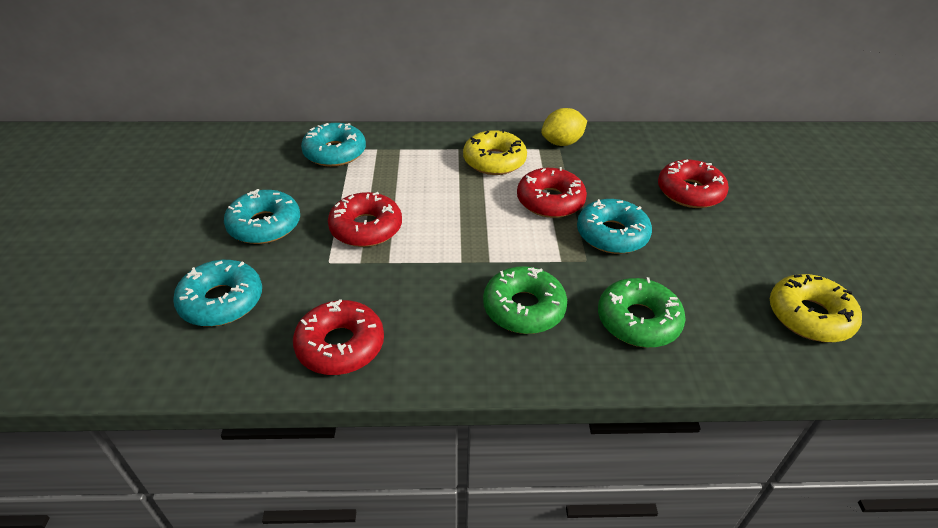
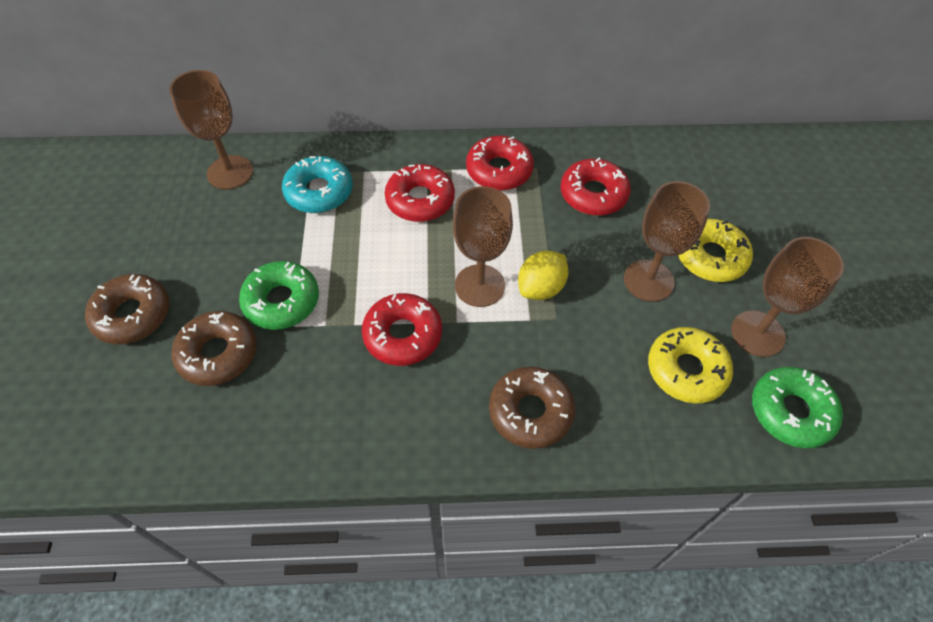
brown donut: none = 0 -> [85,274,169,344] [172,311,257,386] [489,367,575,449] = 3
brown goblet: none = 0 -> [169,70,253,190] [453,186,513,307] [624,181,710,302] [731,237,844,357] = 4
turquoise donut: [173,260,262,326] [224,189,300,244] [301,123,366,167] [577,199,652,254] = 4 -> [282,156,353,213] = 1

